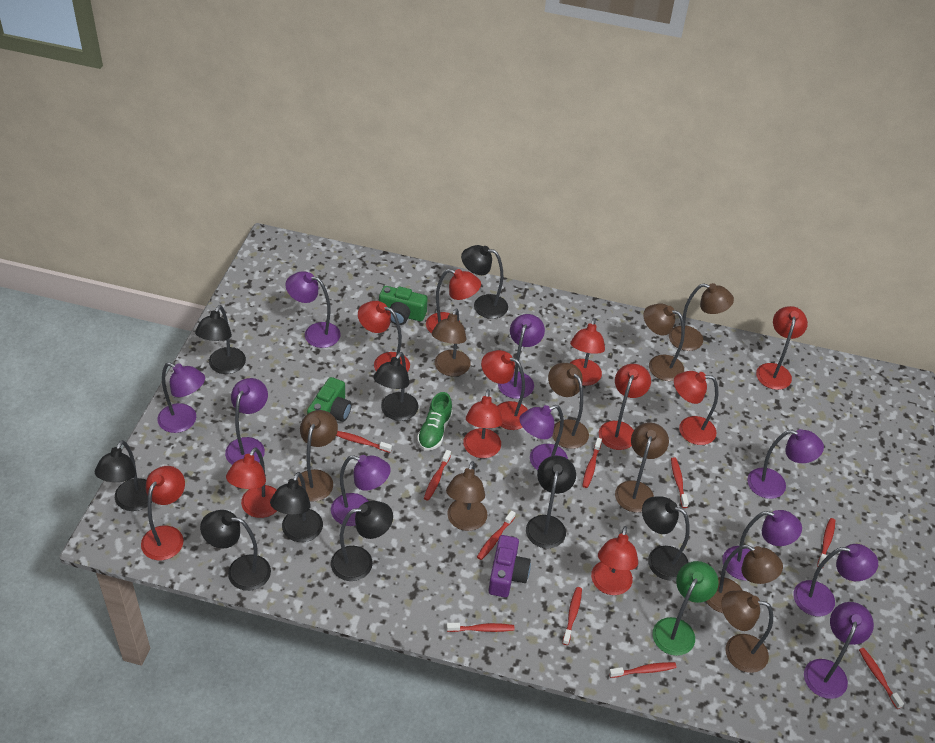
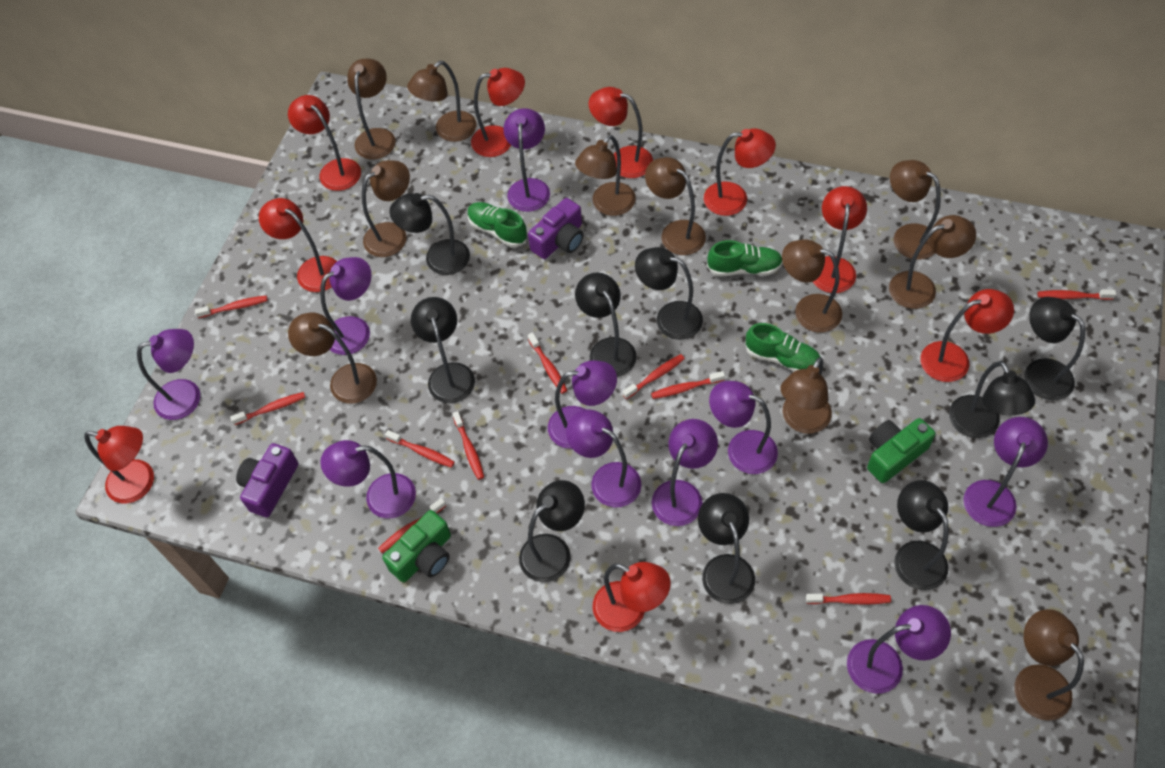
brown lamp: [297,410,338,502] [432,308,471,376] [446,461,488,531] [548,363,589,449] [615,422,669,512] [643,304,685,381] [669,283,734,351] [706,545,783,613] [721,590,773,673] = 9 -> [288,313,377,404] [347,59,396,159] [362,160,410,257] [407,61,477,142] [575,135,636,216] [645,157,706,255] [780,357,832,434] [782,239,842,333] [889,215,976,309] [890,160,941,260] [1014,609,1084,721] = 11
green lamp: [653,561,719,656] = 1 -> none = 0
green shoe: [417,392,453,451] = 1 -> [468,202,528,247] [707,240,783,276] [745,323,820,372] = 3
purple camera: [489,535,531,597] = 1 -> [236,443,298,517] [528,198,584,259] = 2
red lamp: [141,466,185,560] [226,448,277,518] [358,301,410,372] [426,269,481,334] [463,389,503,458] [481,350,528,430] [570,318,605,386] [591,526,638,595] [599,364,651,450] [674,371,718,445] [756,306,808,390] = 11 -> [84,426,154,503] [259,198,337,292] [288,95,361,191] [471,68,525,157] [589,87,653,178] [592,562,671,632] [704,128,776,216] [813,186,867,293] [920,289,1014,382] = 9

